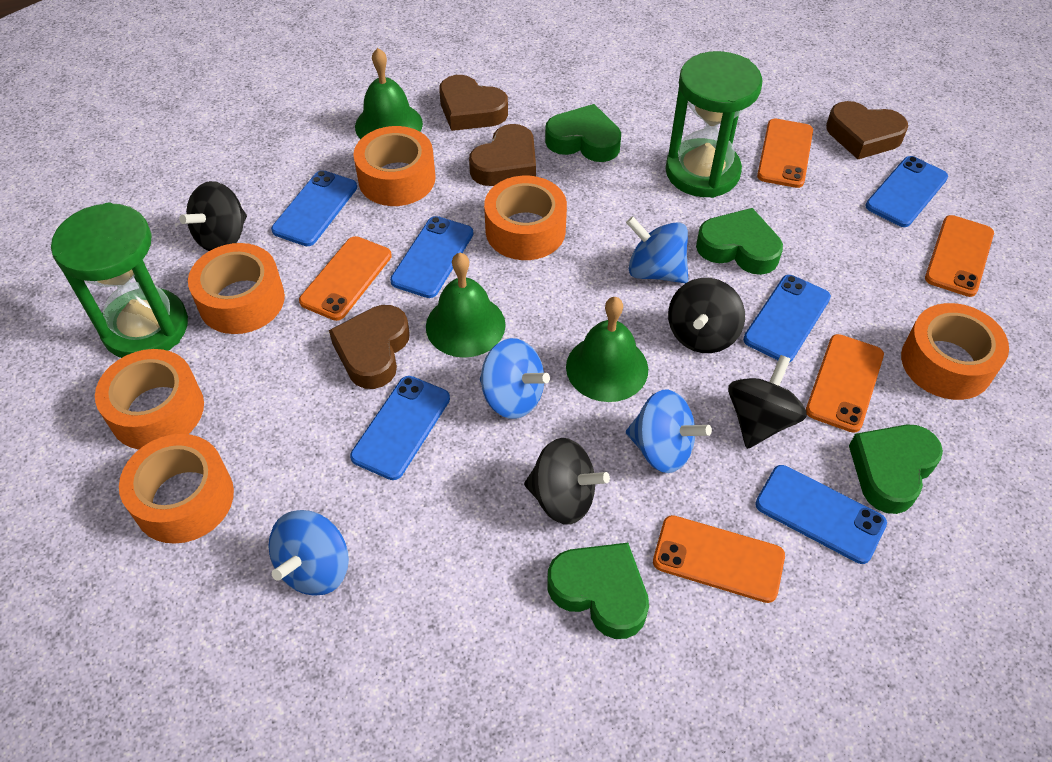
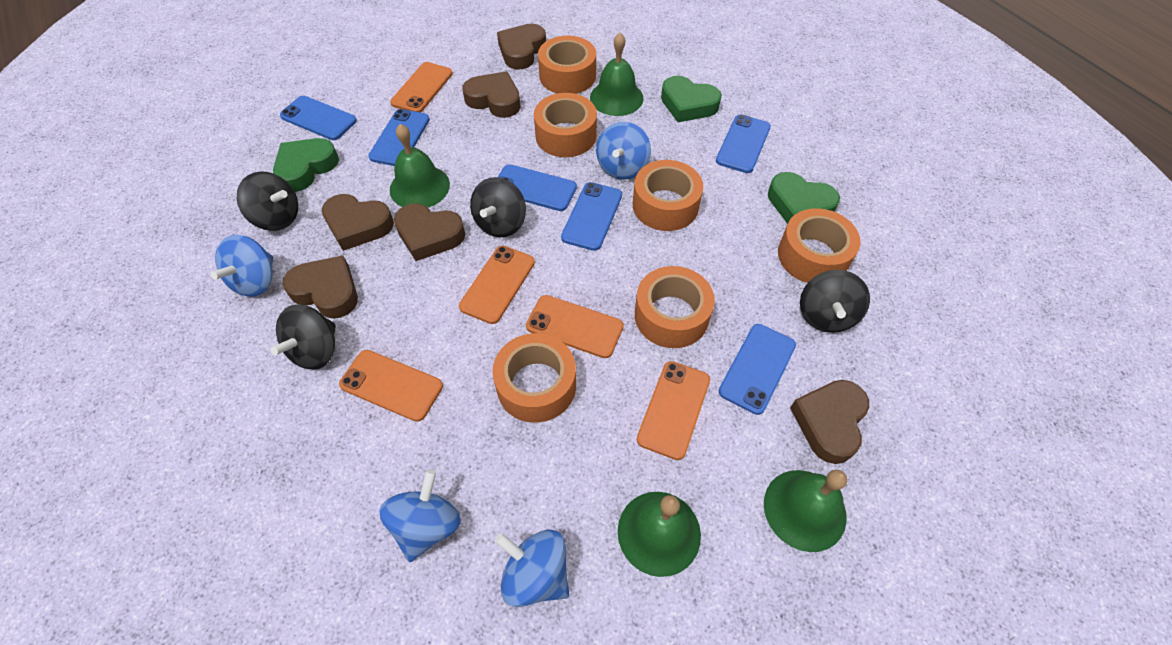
brown heart: [329,305,410,389] [439,75,508,131] [469,124,536,186] [826,101,908,159] = 4 -> [282,255,358,319] [322,194,394,251] [394,204,465,261] [462,71,521,118] [497,24,546,70] [790,380,869,464] = 6
green bell: [355,48,423,139] [426,253,506,358] [566,297,648,402] = 3 -> [390,124,450,208] [590,33,644,116] [618,492,701,577] [764,470,847,552] = 4
green heart: [545,104,621,162] [547,543,649,639] [696,208,783,275] [849,425,943,514] = 4 -> [273,138,339,192] [661,76,722,122] [768,172,840,224] = 3
green hourglass: [51,202,188,358] [665,51,763,198] = 2 -> none = 0

